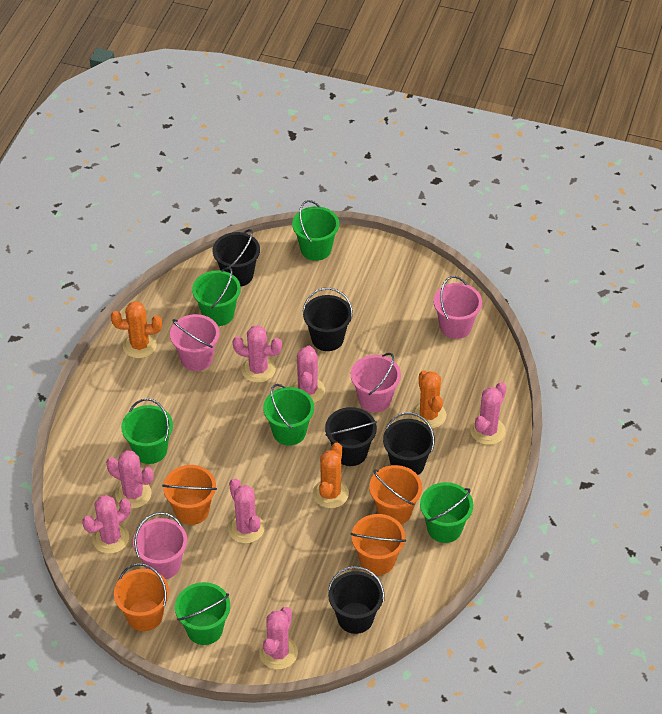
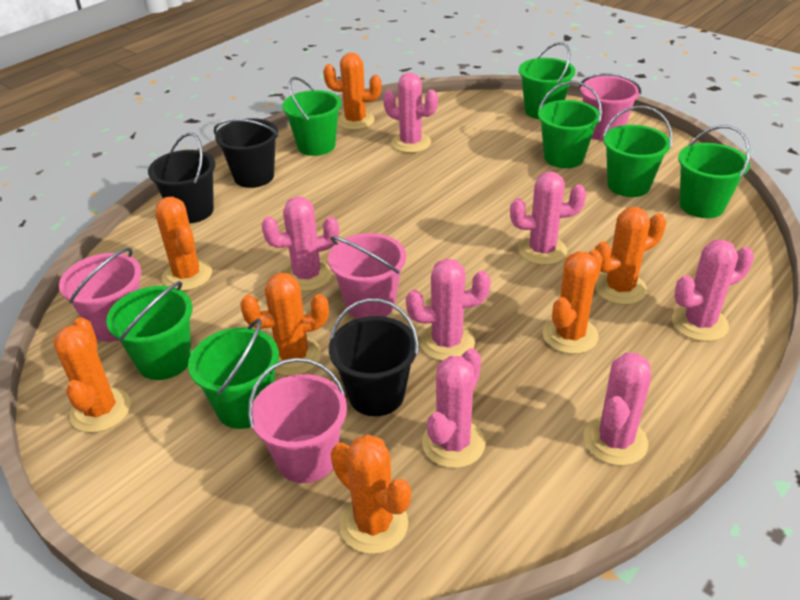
black bucket: [213,229,260,286] [303,288,353,351] [325,407,377,466] [328,566,384,634] [383,412,435,475] = 5 -> [148,133,216,223] [214,118,279,188] [329,299,419,416] = 3
green bucket: [121,398,173,464] [175,582,230,645] [192,267,241,326] [263,384,314,445] [292,200,339,261] [420,482,473,543] = 6 -> [106,281,193,380] [188,318,279,429] [282,77,341,156] [519,42,576,119] [538,81,602,168] [603,106,673,197] [678,125,750,218] = 7
orange bucket: [114,563,169,631] [162,465,217,525] [351,514,406,575] [369,465,422,524] = 4 -> none = 0
orange cactus: [111,301,162,358] [313,443,349,508] [411,370,446,429] = 3 -> [53,317,131,433] [156,197,212,291] [240,273,329,376] [323,53,382,130] [330,434,411,554] [543,250,603,354] [594,207,666,305] = 7

